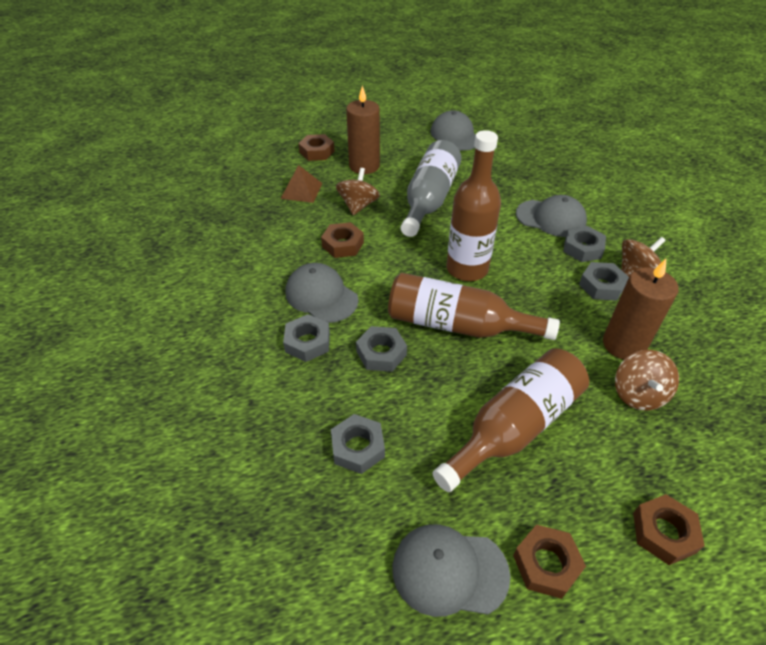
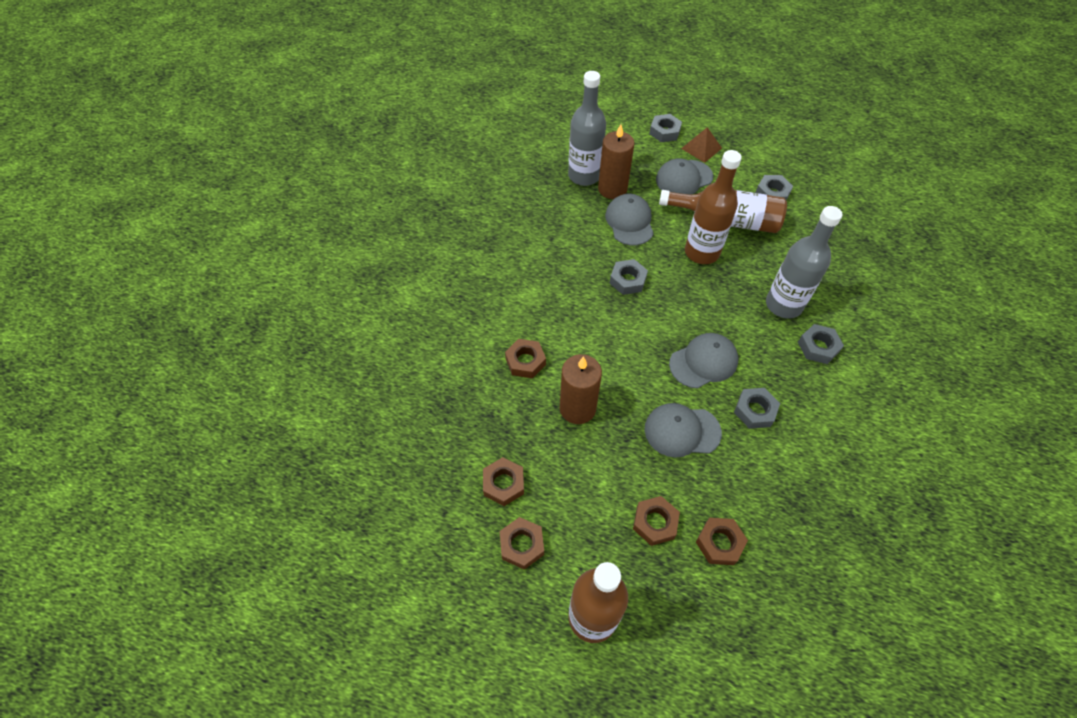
brown nut: [298,134,334,161] [321,222,364,258] [513,525,586,599] [633,494,705,565] = 4 -> [483,457,524,506] [500,517,544,570] [505,339,546,378] [633,496,680,546] [696,518,748,565] = 5
brown spinning top: [336,168,380,215] [615,350,679,411] [621,237,666,276] = 3 -> none = 0
grey bottle: [401,140,461,237] = 1 -> [568,71,606,186] [766,206,842,319] = 2

